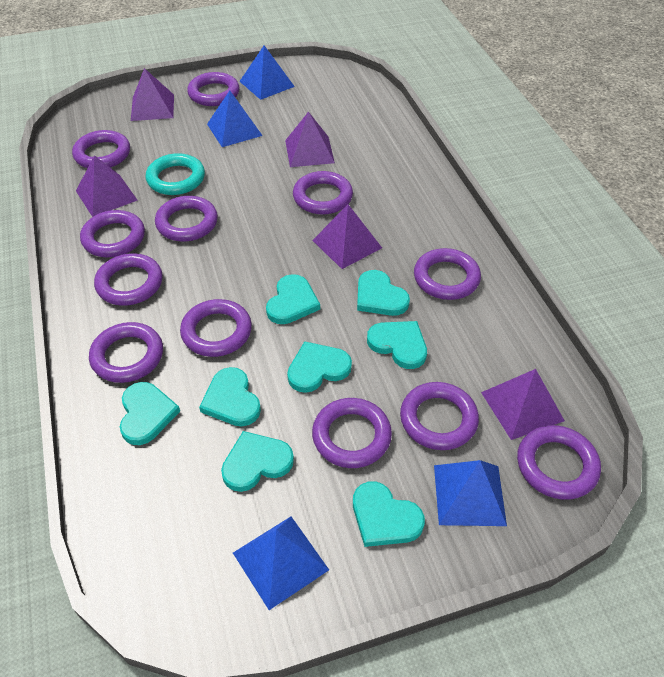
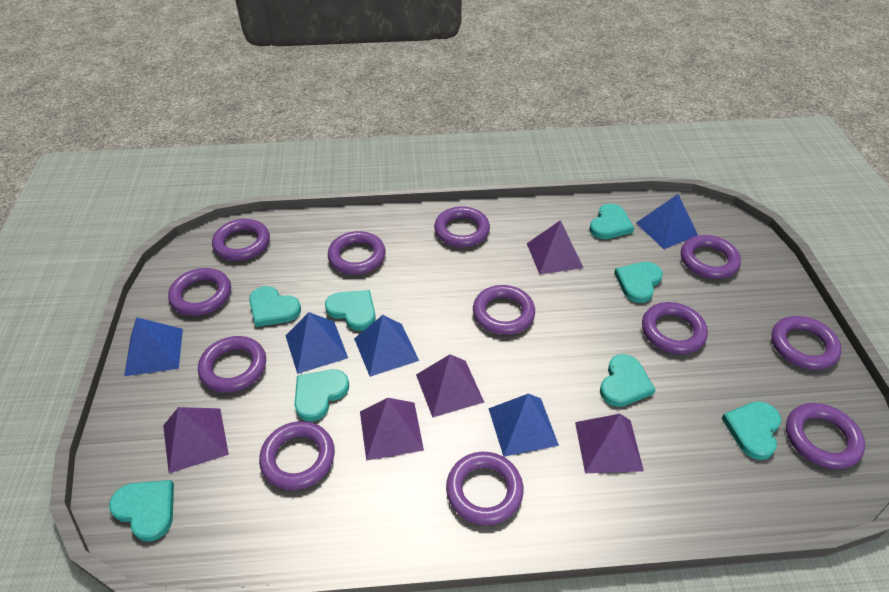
blue pyramid: [207,91,263,147] [233,516,329,610] [239,45,295,100] [434,460,507,526] = 4 -> [124,317,183,376] [286,312,348,374] [354,315,419,377] [488,394,559,457] [636,194,698,249] = 5
turquoise ring: [145,153,205,195] = 1 -> none = 0

